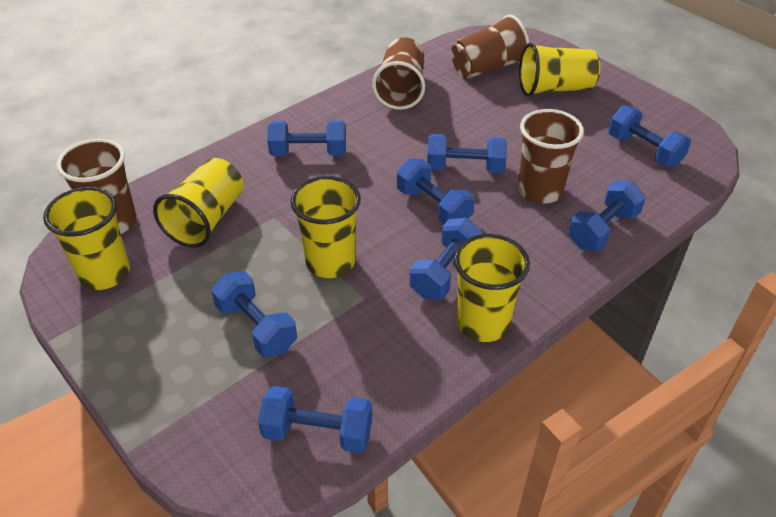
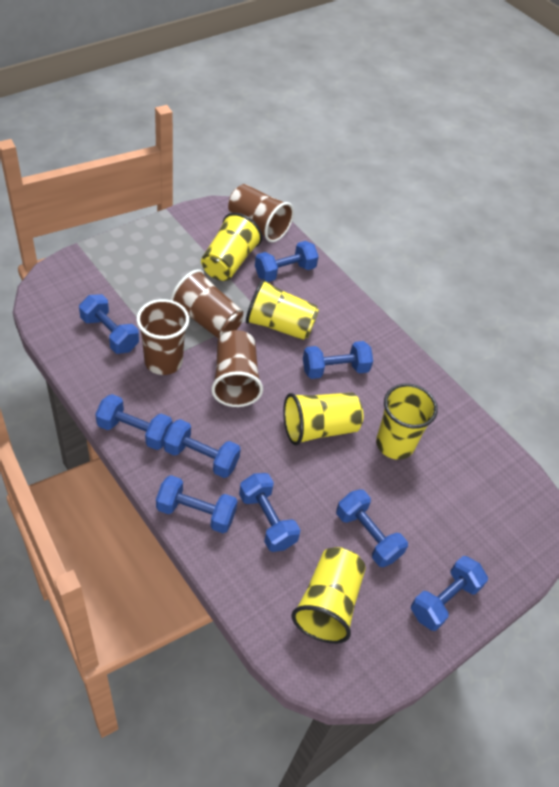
blue dumbbell: [211,271,297,357] [258,386,372,453] [267,121,346,156] [397,158,475,224] [409,218,482,299] [427,134,507,173] [568,181,646,251] [608,105,691,167] = 8 -> [79,294,139,354] [95,394,172,450] [156,475,238,533] [164,419,241,478] [239,473,300,552] [255,241,319,282] [303,341,373,379] [336,489,408,567] [411,556,488,631] = 9

